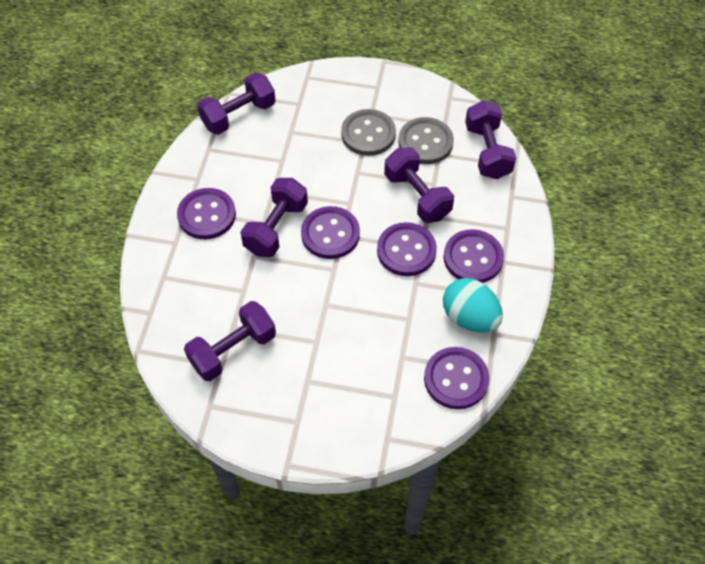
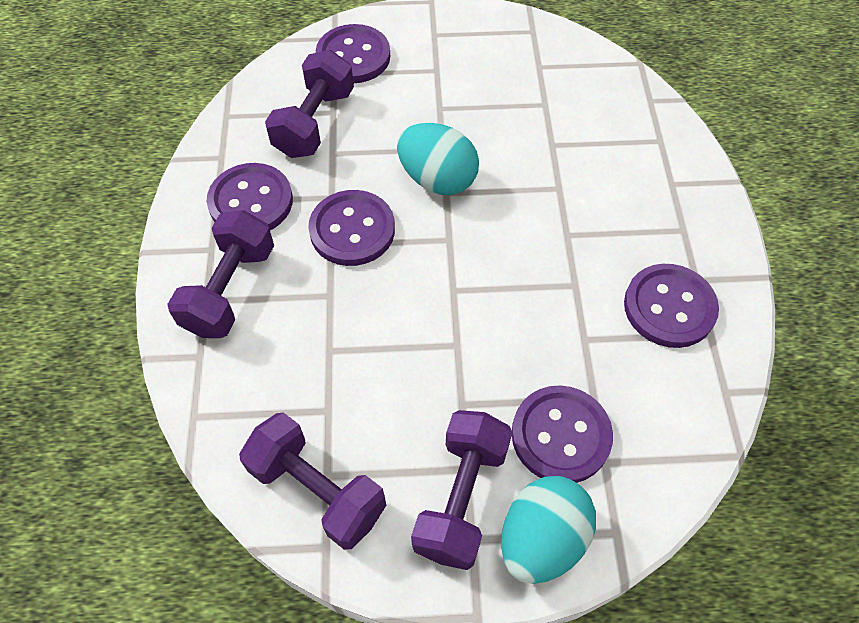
grey button: [341,109,396,156] [398,117,454,164] = 2 -> none = 0
purple dumbbell: [184,301,276,381] [197,72,276,135] [241,178,308,257] [384,147,454,223] [465,100,516,179] = 5 -> [167,210,274,338] [239,412,386,550] [265,50,354,158] [411,410,513,570] = 4
turquoise egg: [443,278,503,333] = 1 -> [397,123,479,195] [501,476,596,584] = 2

